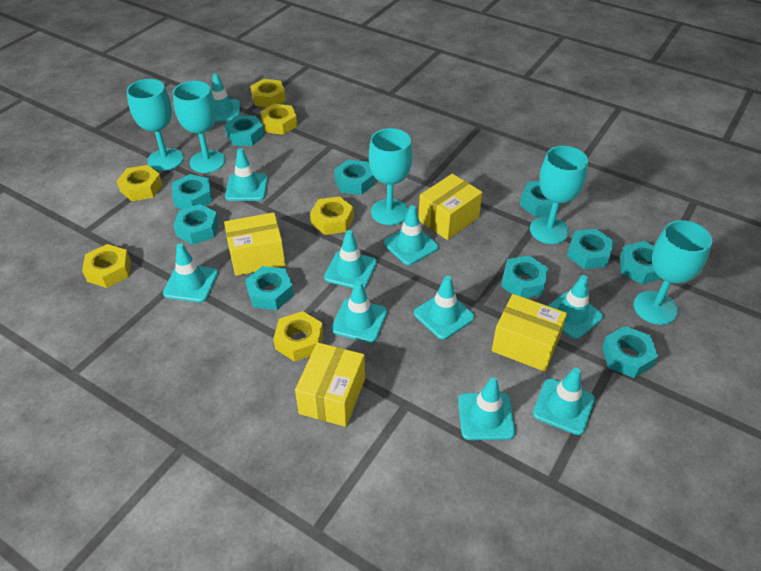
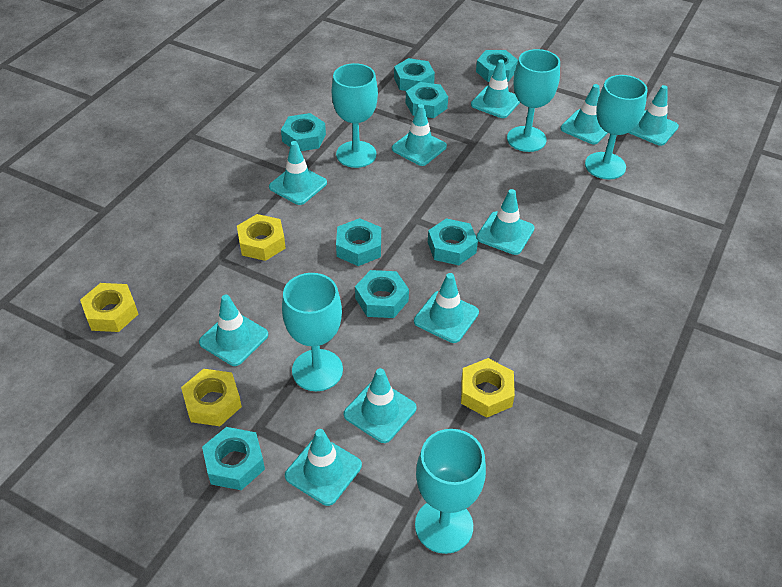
turquoise nut: [172,174,212,209] [173,204,219,245] [225,115,264,146] [245,266,294,310] [334,160,375,195] [501,255,548,298] [520,181,560,217] [567,229,614,269] [602,326,658,378] [620,241,661,284] = 10 -> [202,427,265,490] [281,113,326,151] [336,218,381,266] [355,270,409,318] [394,58,435,91] [406,82,448,118] [428,218,478,265] [476,50,518,82] = 8
yellow box: [224,212,286,276] [295,342,365,427] [419,174,482,240] [492,294,567,372] = 4 -> none = 0
yellow nut: [82,244,131,288] [117,165,163,201] [250,79,286,107] [260,104,298,135] [273,311,323,362] [310,196,354,235] = 6 -> [80,283,138,332] [181,369,242,426] [237,214,286,261] [461,358,515,418] = 4

